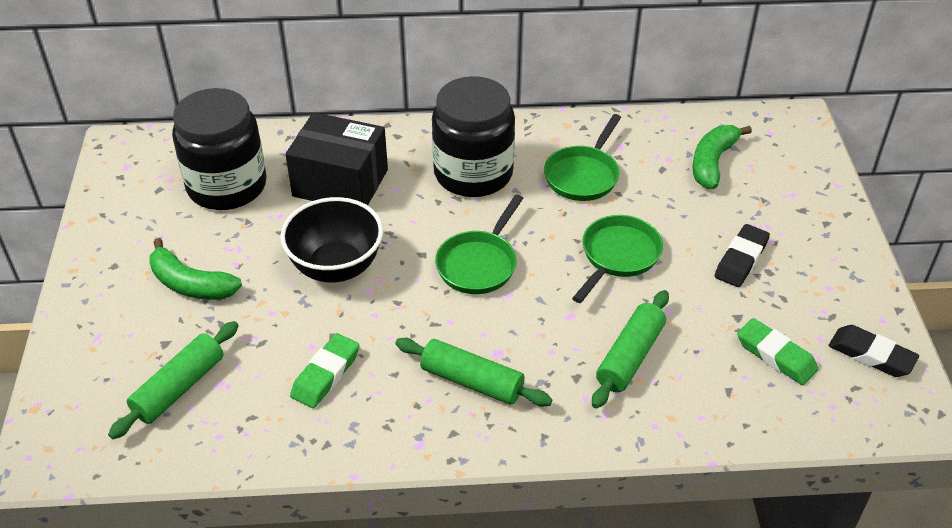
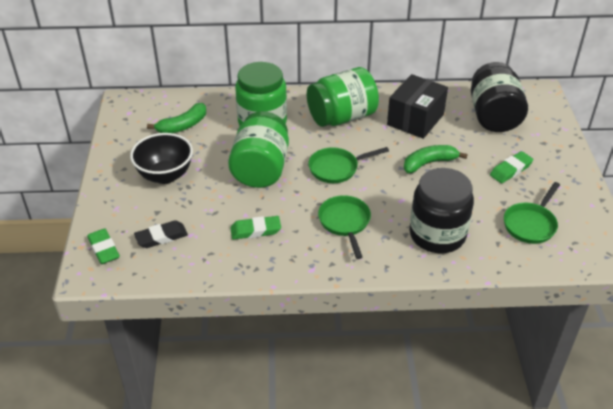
black eraser: [715,224,770,287] [829,325,919,377] = 2 -> [134,220,188,248] = 1
green eraser: [290,333,360,408] [737,318,818,385] = 2 -> [87,228,120,264] [230,216,281,240] [490,151,533,183] = 3
green jar: none = 0 -> [228,111,289,188] [235,62,287,126] [307,67,379,127] = 3
green rolling pin: [108,321,239,439] [395,338,552,407] [592,290,669,409] = 3 -> none = 0

